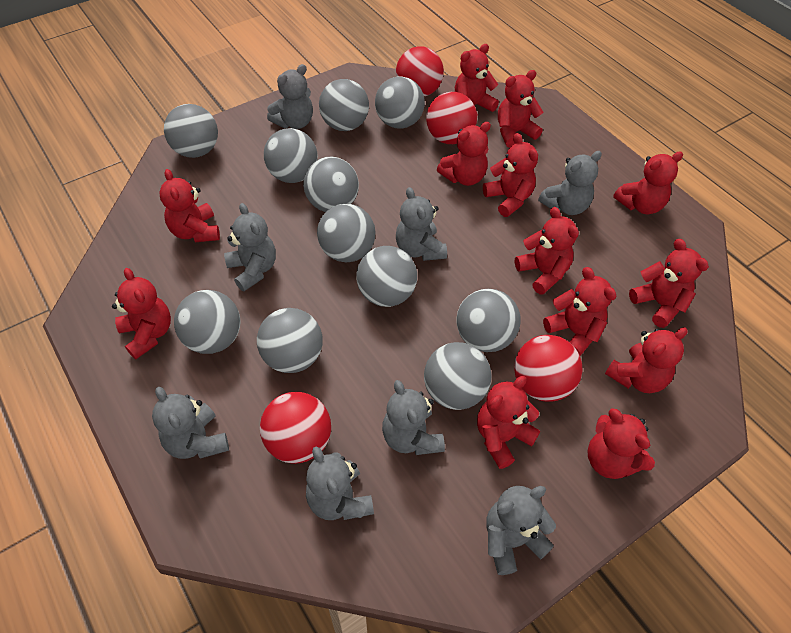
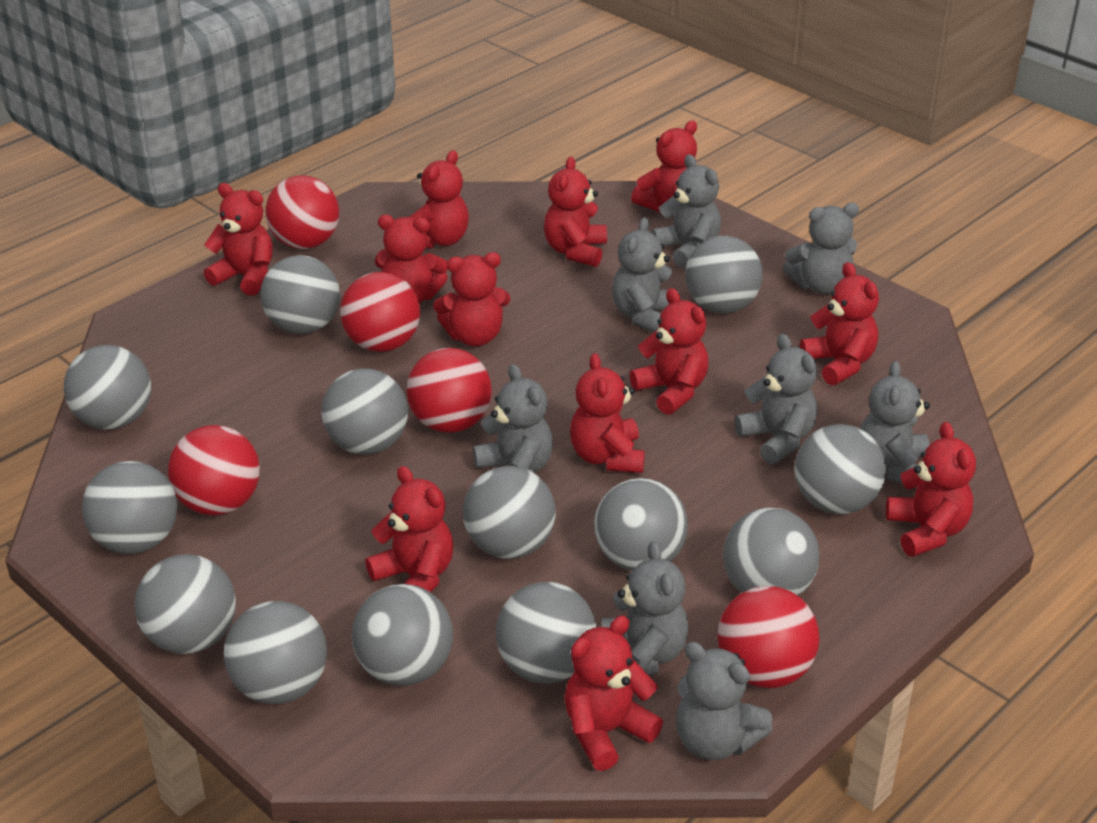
grey ball: [164,104,218,158] [174,290,240,354] [257,308,322,373] [264,128,318,183] [303,156,359,212] [317,204,375,262] [319,79,369,131] [356,246,417,307] [375,76,425,128] [424,342,492,410] [456,289,521,352] = 11 -> [64,345,151,430] [82,461,177,554] [135,554,236,654] [224,601,327,704] [260,255,340,334] [321,368,408,454] [352,584,453,686] [463,466,556,559] [496,582,596,684] [594,478,688,571] [685,236,763,313] [723,508,819,596] [795,424,886,514] = 13
red ball: [260,392,331,464] [396,46,444,96] [426,92,477,144] [514,335,583,402] = 4 -> [168,425,260,515] [265,176,339,249] [340,272,420,352] [407,348,492,433] [717,586,820,688] = 5
red teddy bear: [112,268,171,359] [160,169,220,242] [437,122,491,186] [455,44,499,115] [477,376,540,469] [483,133,538,217] [498,70,543,148] [515,207,579,295] [543,267,616,356] [587,408,655,479] [605,327,688,393] [613,151,683,214] [629,239,709,328] = 13 -> [204,183,273,296] [365,466,453,592] [375,215,448,303] [410,150,469,249] [433,252,510,346] [544,157,607,267] [564,616,663,771] [570,353,645,473] [630,288,709,415] [631,121,697,212] [800,262,879,386] [886,422,976,557] = 12

